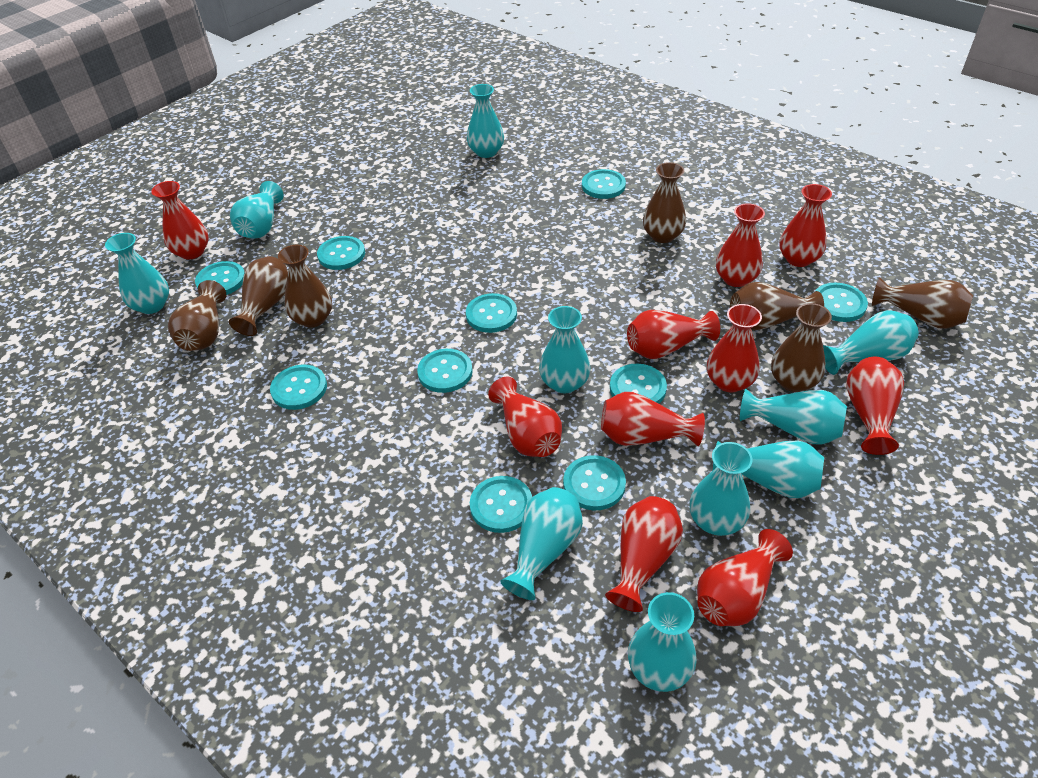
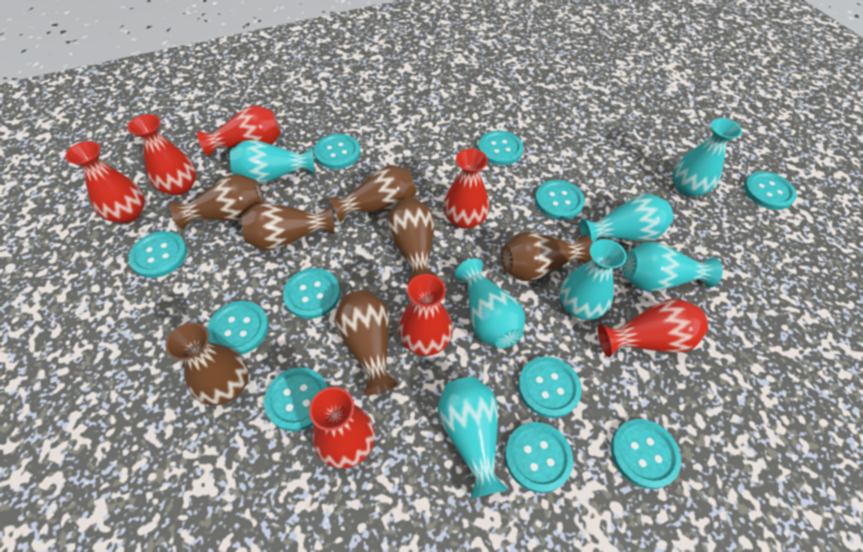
red vase: [151,181,209,259] [488,377,562,457] [601,392,705,446] [605,496,683,612] [627,310,720,359] [697,529,793,626] [707,304,762,392] [716,203,765,287] [779,184,832,267] [846,357,904,455] = 10 -> [65,141,145,223] [128,114,196,195] [197,105,281,157] [309,387,375,469] [398,274,453,356] [443,148,489,229] [598,299,708,357] = 7
turquoise button: [195,261,245,295] [270,365,327,410] [317,236,365,270] [417,349,473,393] [466,293,517,333] [470,476,532,533] [563,455,626,511] [582,169,626,199] [610,363,667,404] [815,283,868,322] = 10 -> [129,231,187,278] [207,301,269,355] [264,367,328,431] [283,268,340,319] [314,134,360,169] [478,130,523,166] [505,422,573,493] [518,356,582,418] [535,180,585,220] [611,419,681,489] [744,171,797,210] = 11
turquoise vase: [105,233,169,314] [230,181,284,239] [467,84,504,158] [500,487,583,600] [539,306,591,393] [628,592,697,692] [690,442,753,536] [713,440,824,498] [740,389,847,445] [823,310,919,375] = 10 -> [230,140,314,184] [438,377,508,499] [455,258,525,349] [559,239,627,320] [580,194,673,242] [622,242,723,292] [672,118,742,197] = 7

